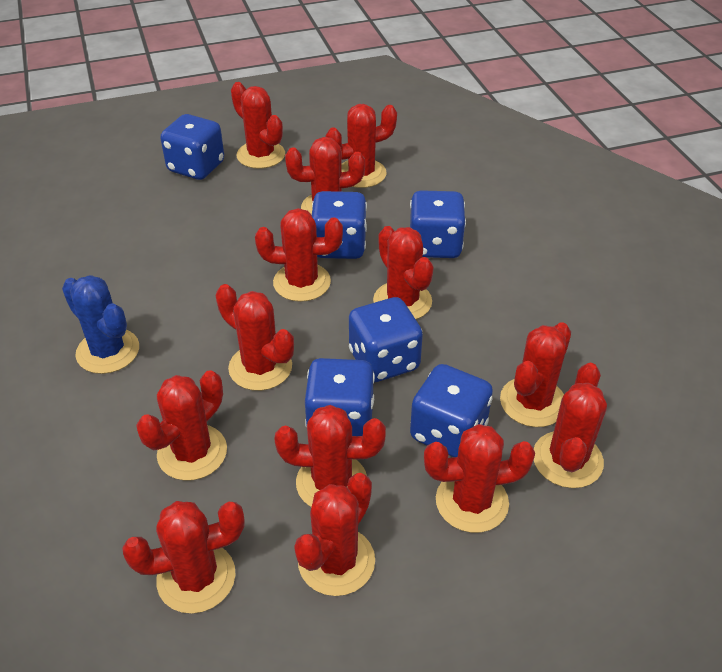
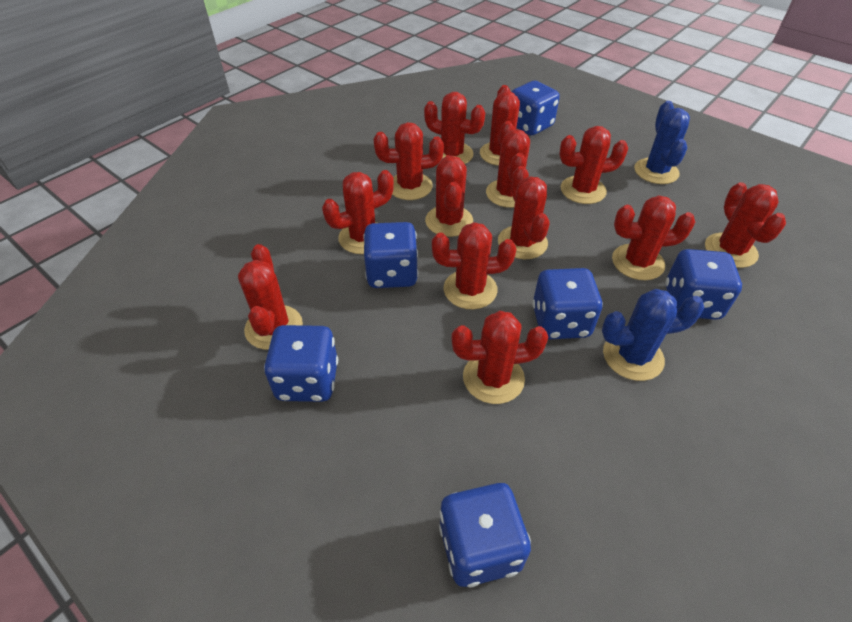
blue cactus: [62,275,139,374] = 1 -> [602,289,704,381] [634,101,690,184] = 2

